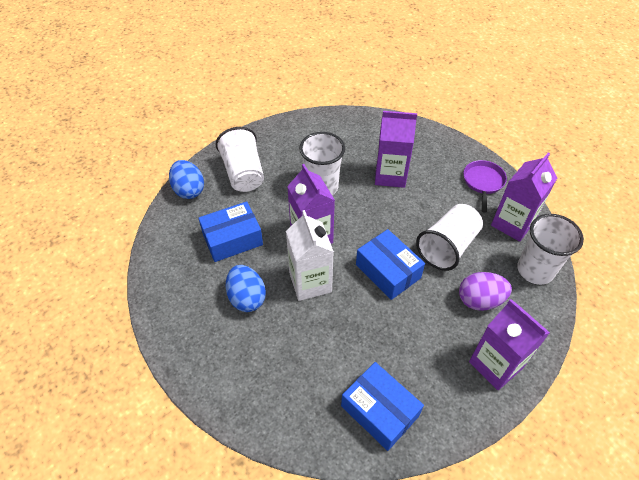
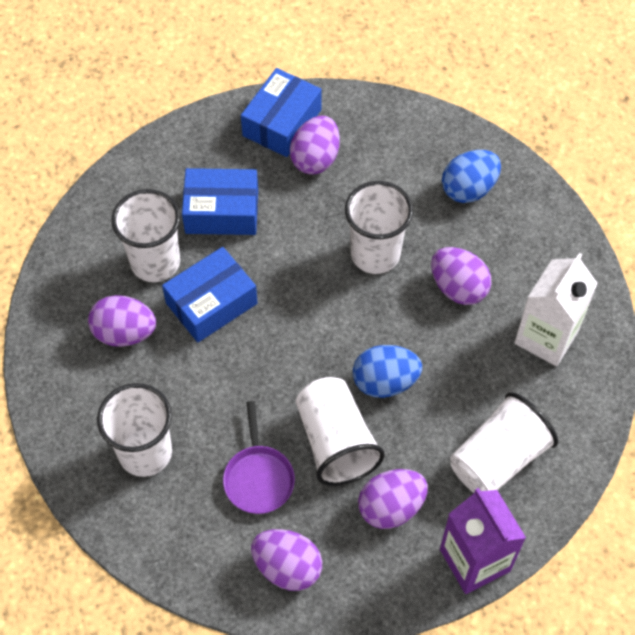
purple carton: [287,164,335,244] [375,111,417,188] [469,299,550,390] [491,153,557,242] = 4 -> [440,488,526,594] = 1
purple egg: [459,272,512,311] = 1 -> [88,295,156,347] [251,529,322,591] [290,116,340,175] [358,469,428,529] [431,247,491,305] = 5
white cup: [215,127,264,192] [299,132,345,195] [416,204,483,271] [517,214,584,285] = 4 -> [97,383,172,477] [111,189,180,282] [296,377,385,486] [345,181,413,274] [450,392,558,493] = 5

